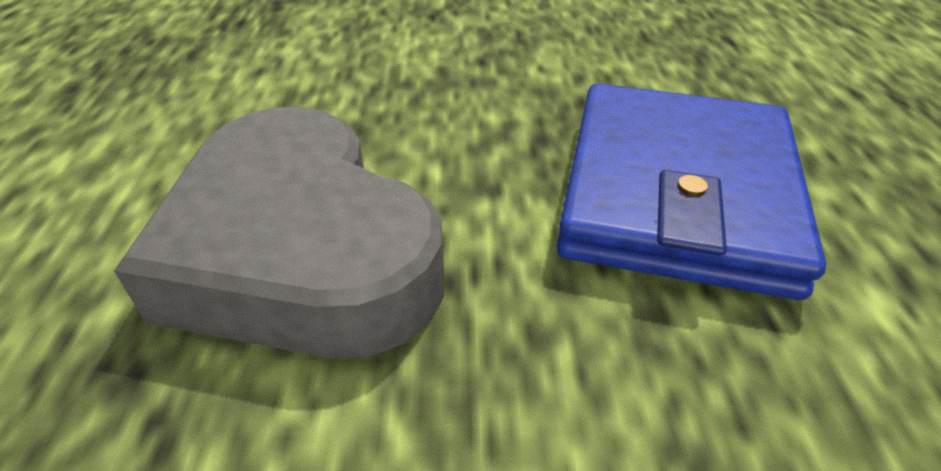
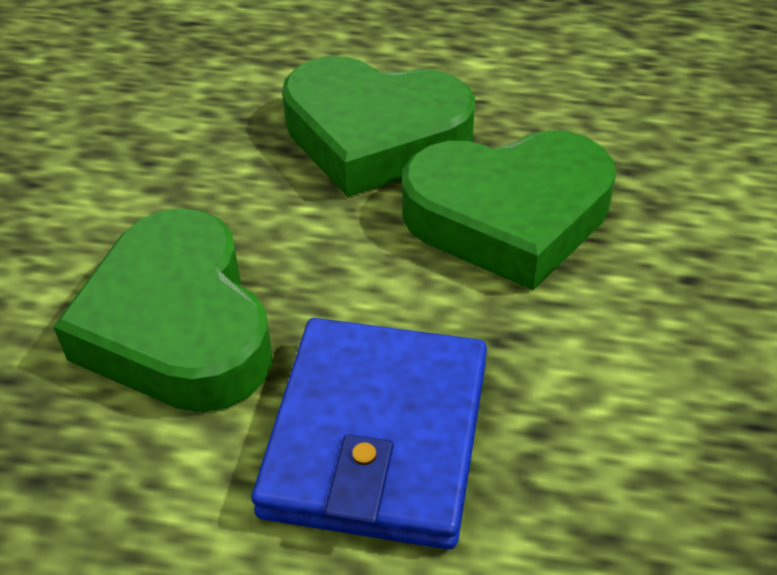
green heart: none = 0 -> [53,208,273,412] [282,56,475,197] [402,130,616,290] = 3
grey heart: [114,107,444,359] = 1 -> none = 0

